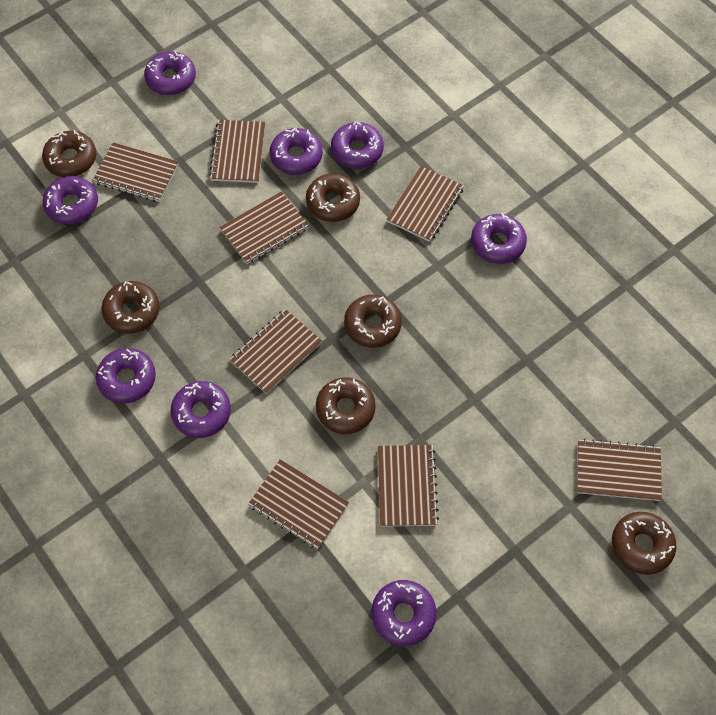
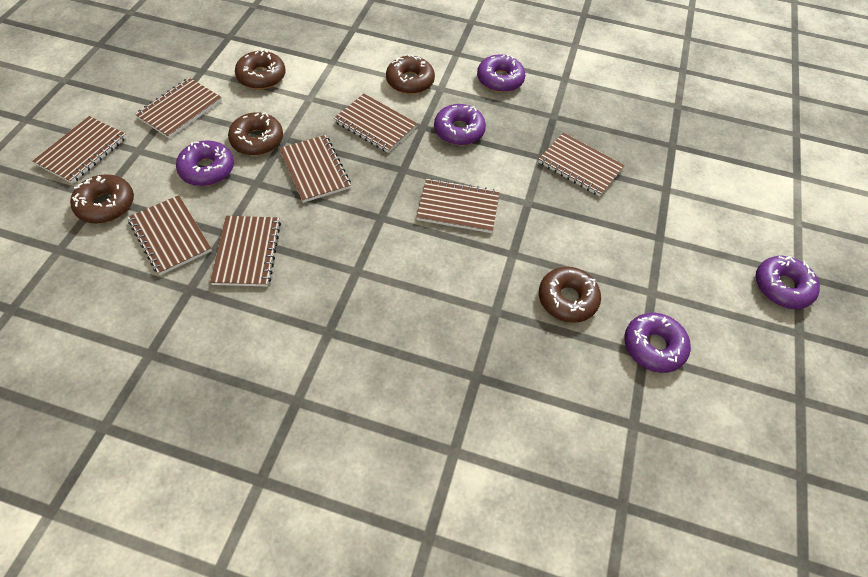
brown donut: [42,130,96,177] [101,281,160,334] [306,173,360,222] [316,377,376,434] [344,294,402,348] [612,512,676,575] = 6 -> [70,174,134,224] [228,112,283,156] [235,49,286,89] [386,54,435,94] [539,267,601,323] = 5
purple donut: [43,176,98,225] [96,348,156,404] [144,51,196,95] [170,381,231,438] [269,128,323,175] [331,121,384,169] [371,580,437,646] [471,213,527,264] = 8 -> [176,141,234,186] [434,104,486,145] [477,54,525,92] [624,313,691,373] [756,256,820,309] = 5

